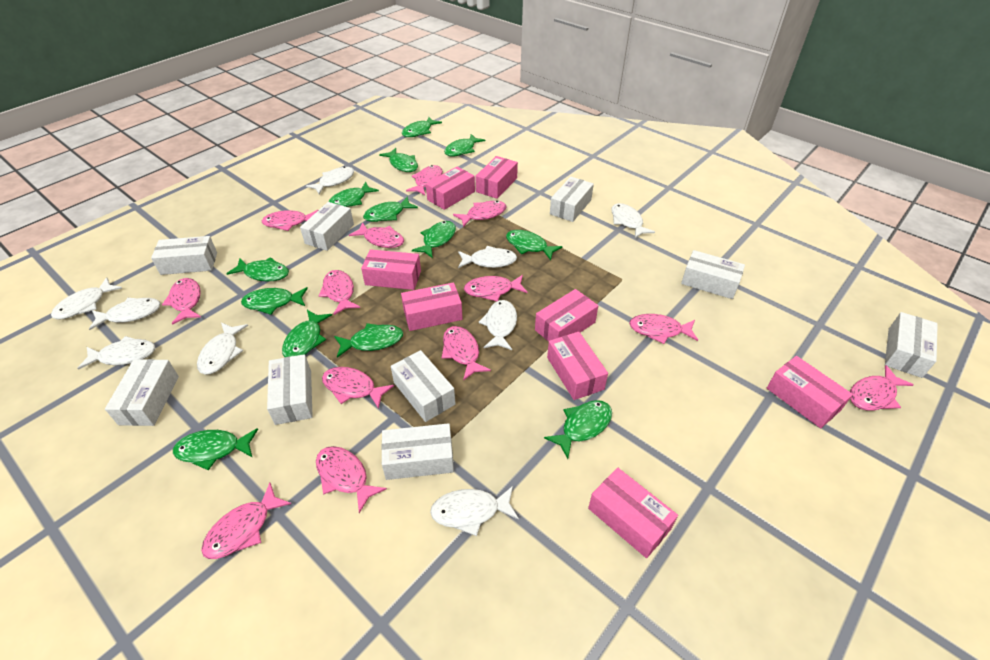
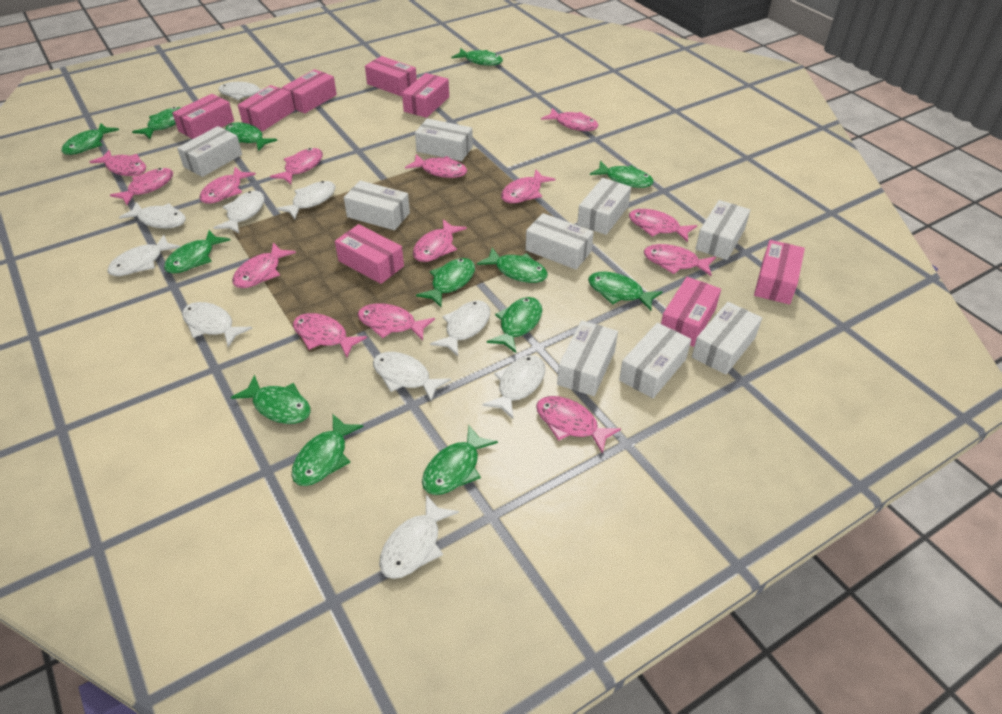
pink fish: [162,278,201,325] [201,483,291,559] [262,210,318,231] [316,446,387,513] [319,270,360,315] [322,367,394,409] [349,222,404,248] [406,165,443,196] [442,326,491,381] [453,201,507,227] [464,275,528,301] [629,314,698,344] [850,365,914,411] = 13 -> [90,150,146,176] [110,168,173,205] [199,167,256,204] [232,243,296,288] [270,148,323,184] [293,313,367,358] [358,303,435,341] [405,154,467,178] [413,219,467,262] [501,169,556,203] [536,396,621,454] [541,108,598,131] [629,209,697,242] [644,244,716,276] = 14
white fish: [51,277,122,320] [77,336,155,370] [89,298,161,330] [197,322,248,375] [306,167,354,194] [430,486,519,536] [458,246,517,268] [479,300,517,350] [611,203,655,238] = 9 -> [107,235,180,276] [119,202,186,228] [182,302,252,347] [213,191,265,233] [218,82,265,100] [276,181,336,219] [373,352,451,401] [379,494,459,579] [430,300,490,356] [482,355,545,419] = 10

